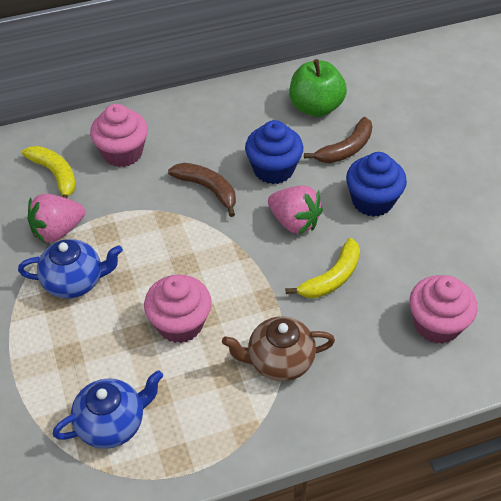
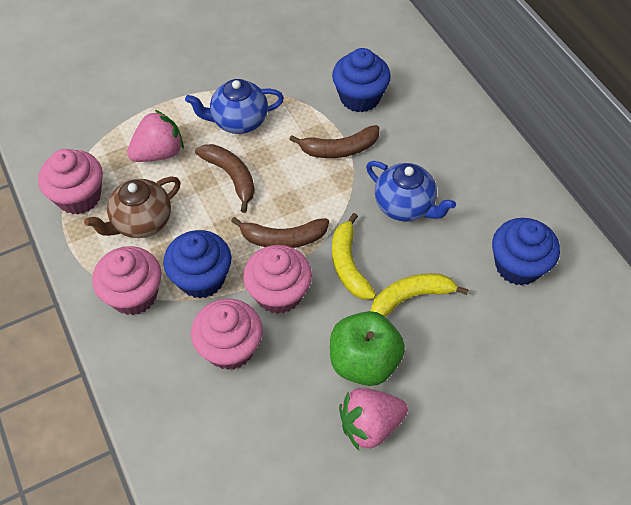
blue cupcake: [245,120,303,184] [346,152,407,217] = 2 -> [163,230,231,298] [332,48,391,113] [492,218,560,285] = 3
brown banana: [168,163,236,217] [304,117,373,163] = 2 -> [195,144,255,213] [231,217,329,248] [289,125,379,158] = 3
pink cupcake: [90,104,148,167] [144,274,212,343] [409,275,478,344] = 3 -> [38,149,103,214] [92,246,162,315] [191,299,263,370] [243,245,312,314] = 4

